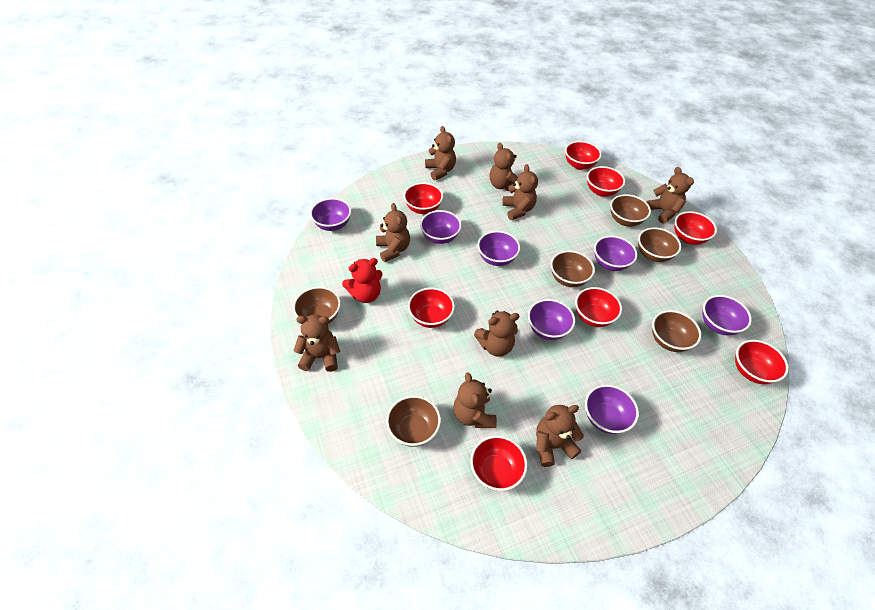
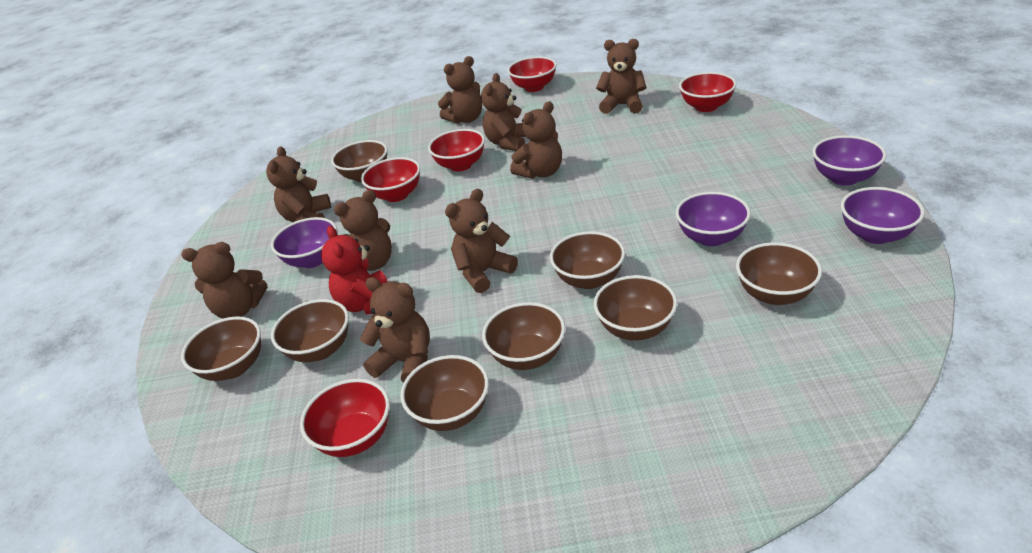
brown bowl: [293,287,341,324] [386,395,441,447] [551,250,595,287] [610,194,651,227] [638,227,681,262] [652,310,701,352] = 6 -> [181,317,261,381] [271,299,349,362] [331,140,388,182] [400,355,489,431] [482,302,565,370] [550,231,625,289] [594,275,677,341] [736,242,822,305] = 8
purple bowl: [310,198,351,231] [420,210,461,244] [478,231,520,266] [528,299,575,340] [585,385,639,434] [594,236,637,271] [702,295,752,335] = 7 -> [271,217,337,268] [676,192,751,246] [813,135,886,186] [841,187,925,244] = 4
red bowl: [404,183,443,214] [408,288,455,328] [470,436,527,491] [565,141,602,170] [575,287,622,327] [587,166,625,197] [674,211,717,245] [735,340,789,384] = 8 -> [300,379,390,457] [361,157,420,202] [428,129,485,171] [508,56,557,92] [679,72,737,112] = 5

